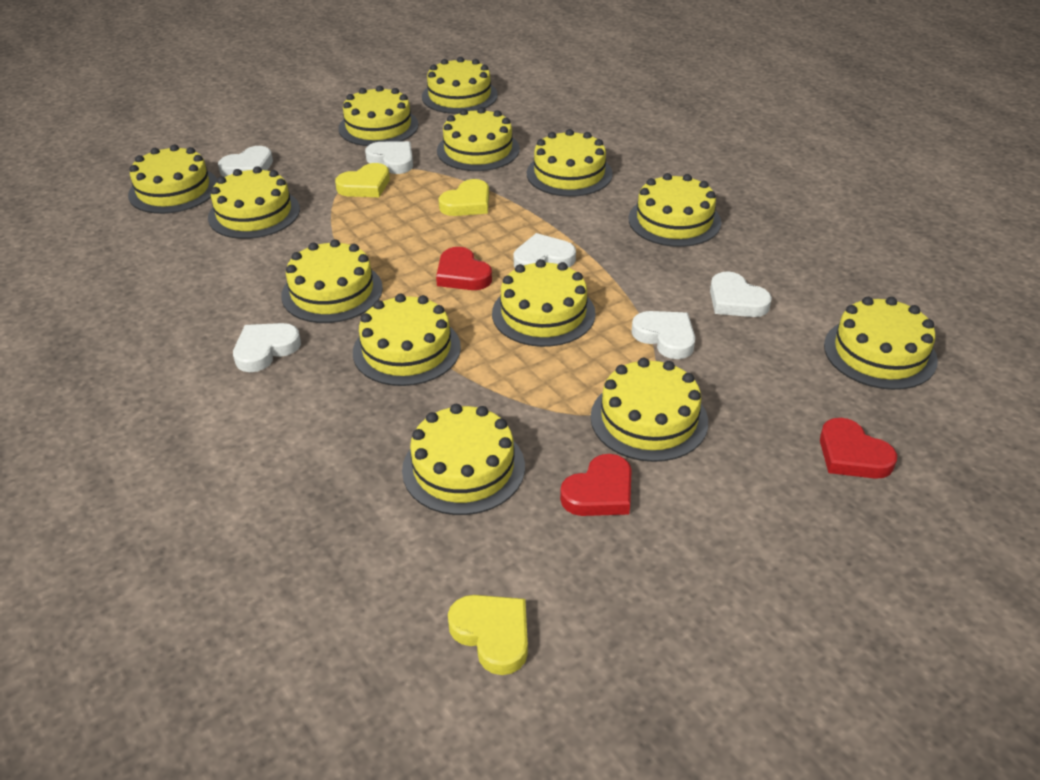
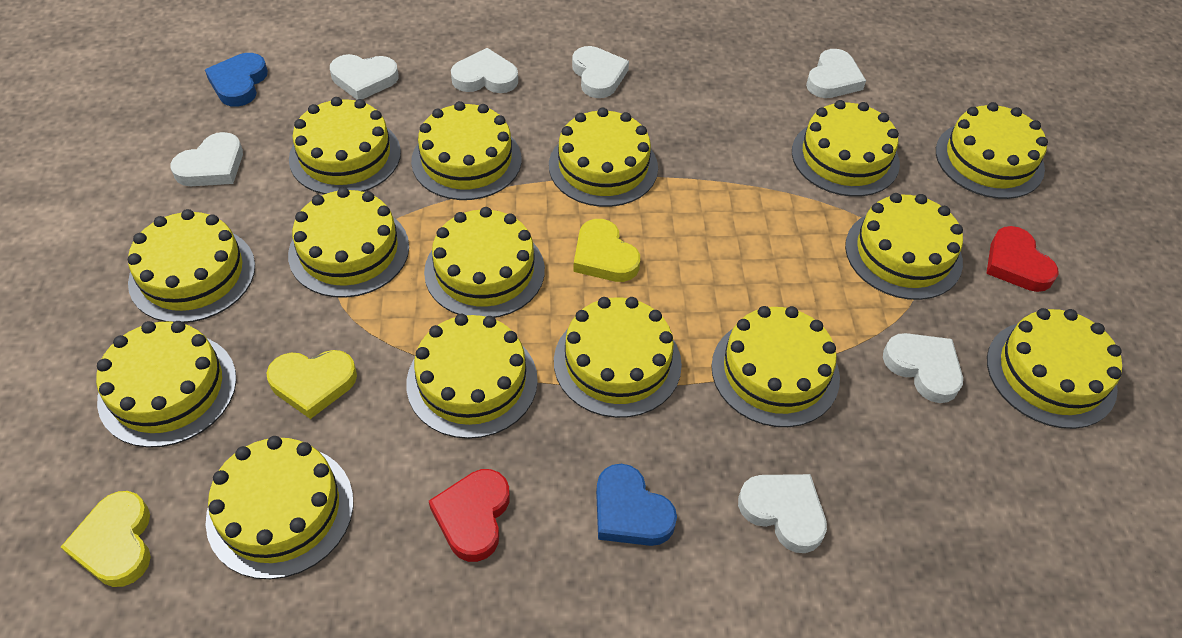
blue heart: none = 0 -> [205,53,268,107] [596,464,677,546] = 2
red heart: [436,247,492,290] [560,454,632,516] [820,418,897,479] = 3 -> [429,469,510,562] [986,226,1059,292] = 2
white heart: [218,146,273,177] [233,323,301,372] [365,141,413,174] [513,233,576,267] [631,311,695,359] [710,271,772,317] = 6 -> [170,132,243,186] [330,54,399,99] [451,48,518,93] [572,46,629,98] [738,474,827,553] [806,49,866,98] [883,333,963,403] = 7
yellow cake: [128,145,217,214] [208,166,300,239] [281,239,383,323] [338,85,419,146] [353,294,461,386] [402,404,525,515] [422,57,498,114] [437,107,520,171] [492,259,596,347] [527,129,613,197] [591,358,708,462] [629,173,721,247] [824,297,938,390] = 13 -> [96,321,237,448] [128,209,255,323] [206,436,353,579] [288,187,409,298] [289,97,401,194] [406,314,538,439] [411,101,522,200] [424,207,545,318] [549,108,658,207] [554,297,682,418] [711,306,840,427] [792,100,900,197] [845,193,963,300] [936,102,1048,199] [987,308,1122,429] = 15

